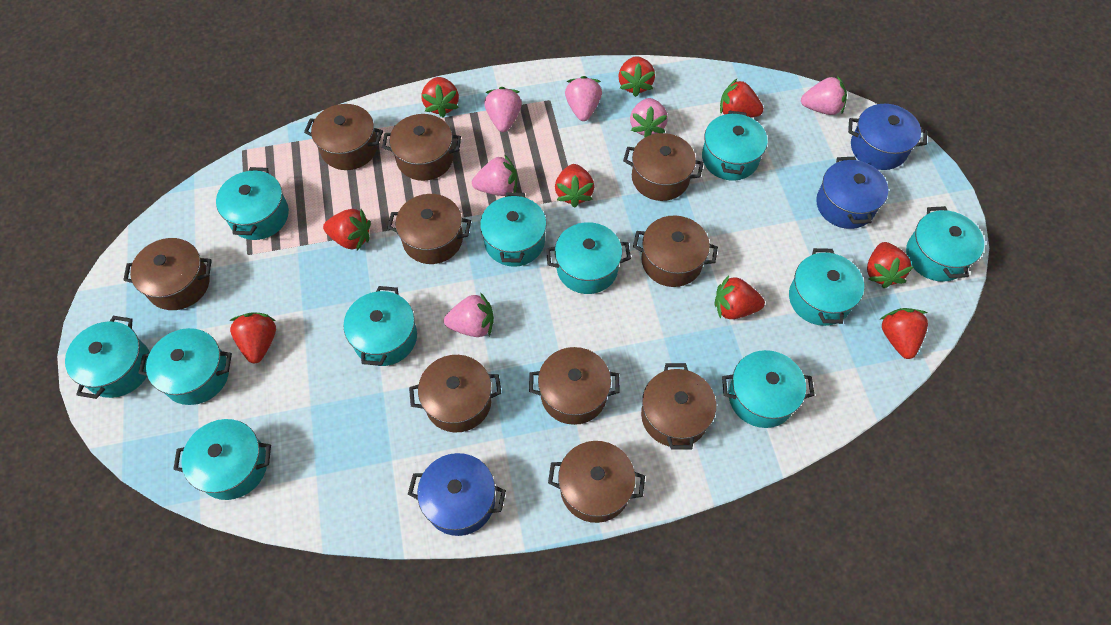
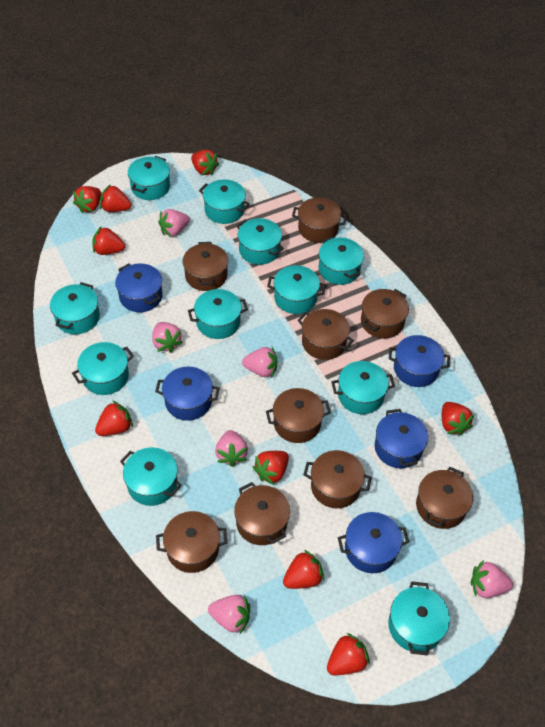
blue pot: [408,453,506,536] [816,157,888,229] [848,104,927,170] = 3 -> [115,264,163,312] [155,367,220,421] [338,512,409,573] [375,409,428,468] [389,335,450,387] = 5
brown pot: [123,238,212,310] [304,104,383,170] [382,114,461,181] [387,194,471,264] [409,355,501,432] [529,347,620,425] [548,441,645,523] [623,133,704,201] [633,216,718,287] [641,363,716,449] = 10 -> [156,511,227,573] [183,242,228,291] [234,482,290,545] [266,388,331,443] [292,197,347,243] [297,309,354,360] [303,450,372,508] [361,289,409,339] [416,467,473,529] = 9

